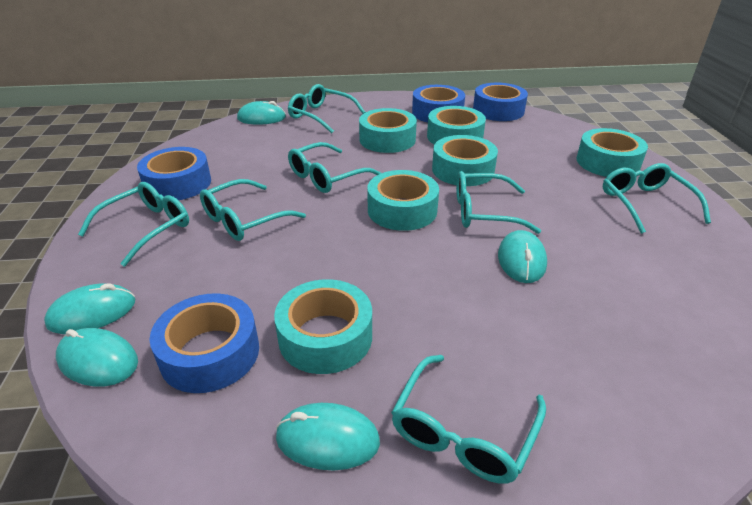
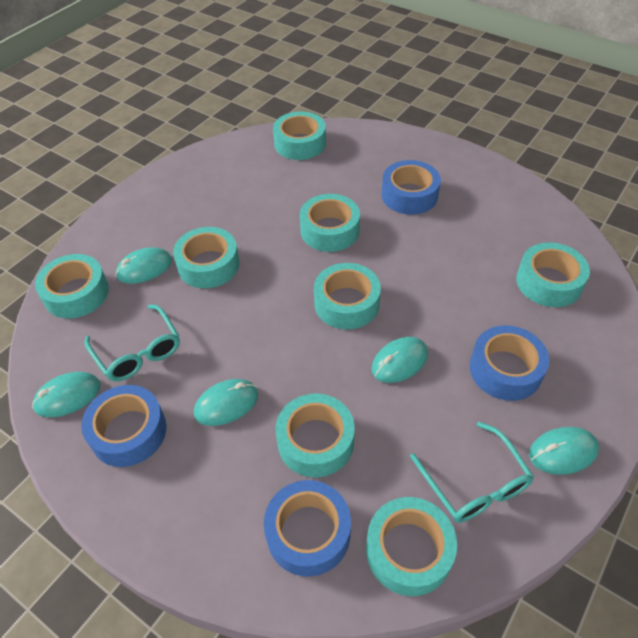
turquoise glasses: [78,182,189,267] [200,179,306,241] [288,84,365,133] [288,142,381,193] [391,355,546,484] [456,171,541,234] [603,163,711,234] = 7 -> [85,304,180,381] [410,422,534,523] = 2
turquoise tape: [274,279,372,374] [359,108,417,153] [367,170,439,231] [427,106,486,144] [432,135,498,186] [577,128,648,177] = 6 -> [35,254,109,319] [173,227,239,288] [273,111,326,160] [275,394,355,477] [300,194,360,252] [314,263,381,329] [366,497,457,596] [516,243,590,307] = 8

